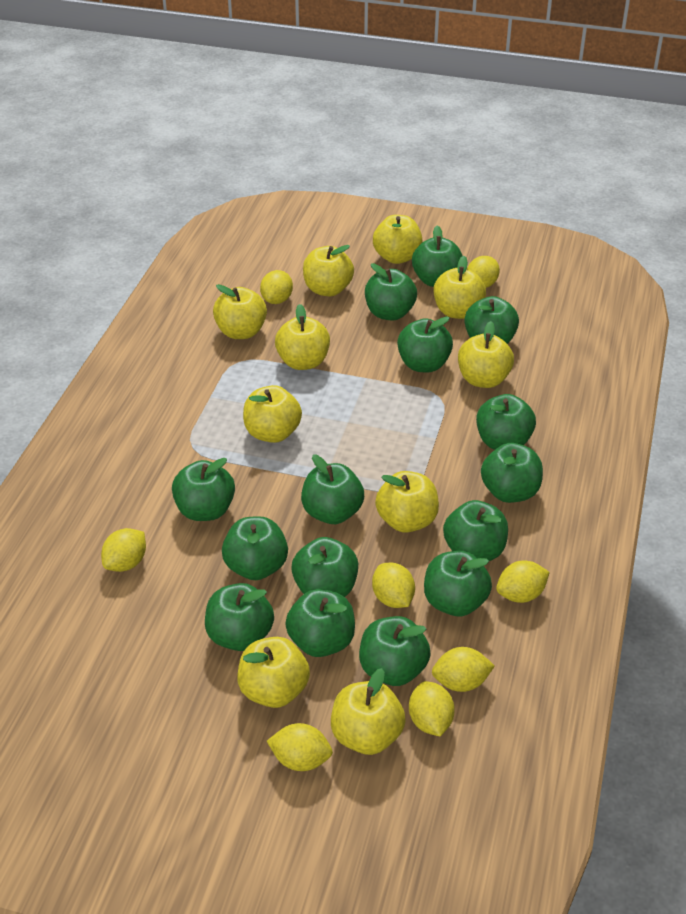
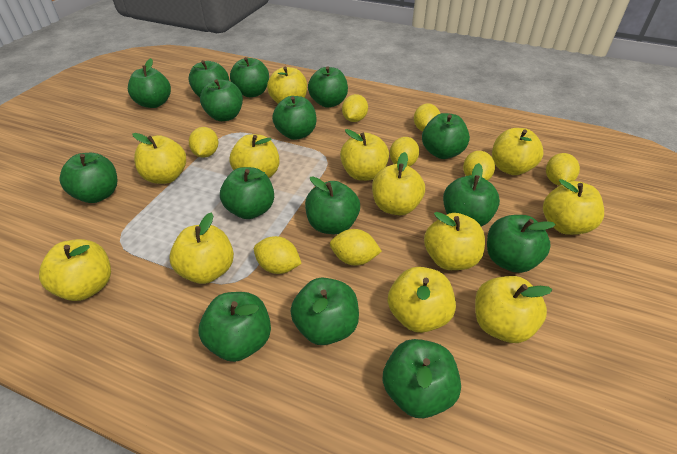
yellow apple: [213,284,267,339] [237,637,310,708] [243,385,302,443] [275,304,330,370] [303,245,354,296] [331,668,405,755] [373,215,422,264] [375,471,439,533] [434,256,486,319] [458,321,514,388] = 10 -> [39,239,111,301] [132,133,186,184] [169,212,234,284] [230,134,280,178] [267,66,307,104] [340,129,389,181] [372,152,425,215] [388,267,456,333] [424,212,485,270] [475,276,552,343] [492,128,544,175] [543,179,604,235] = 12

